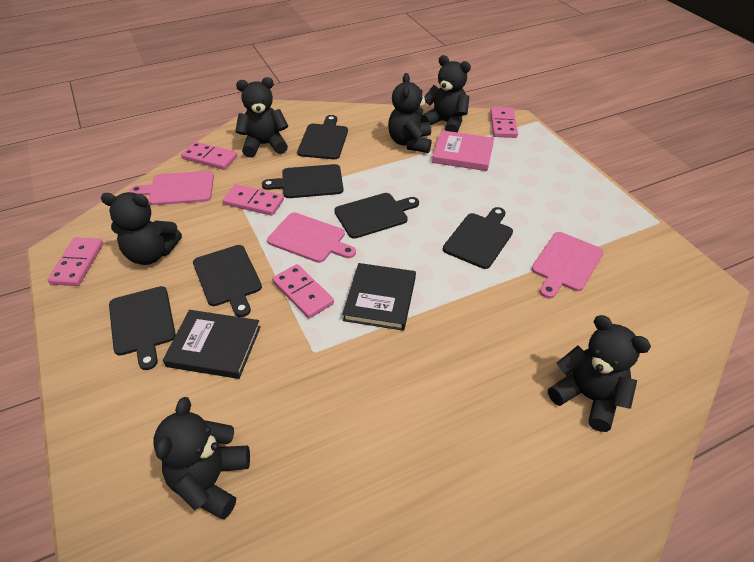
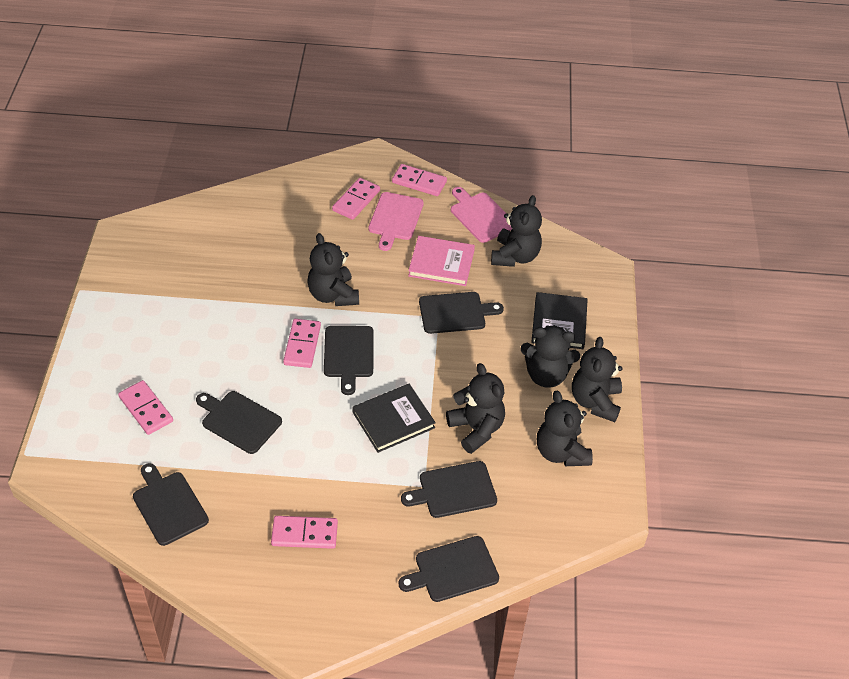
pink cutting board: [129,171,214,205] [267,213,356,263] [532,232,604,298] = 3 -> [368,192,424,251] [451,187,512,243] = 2

